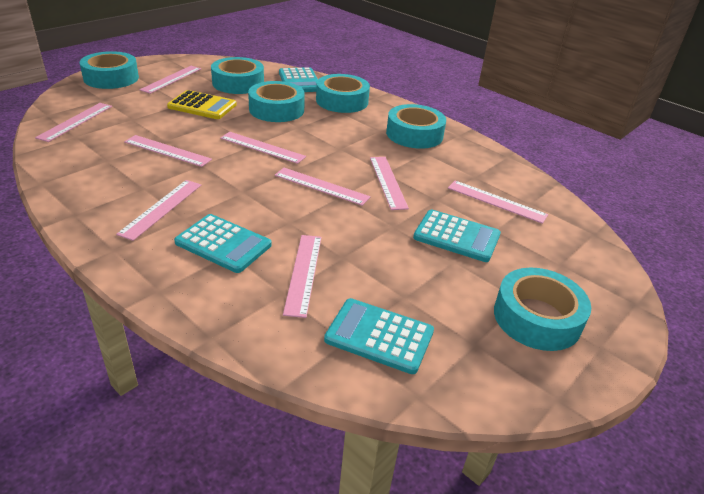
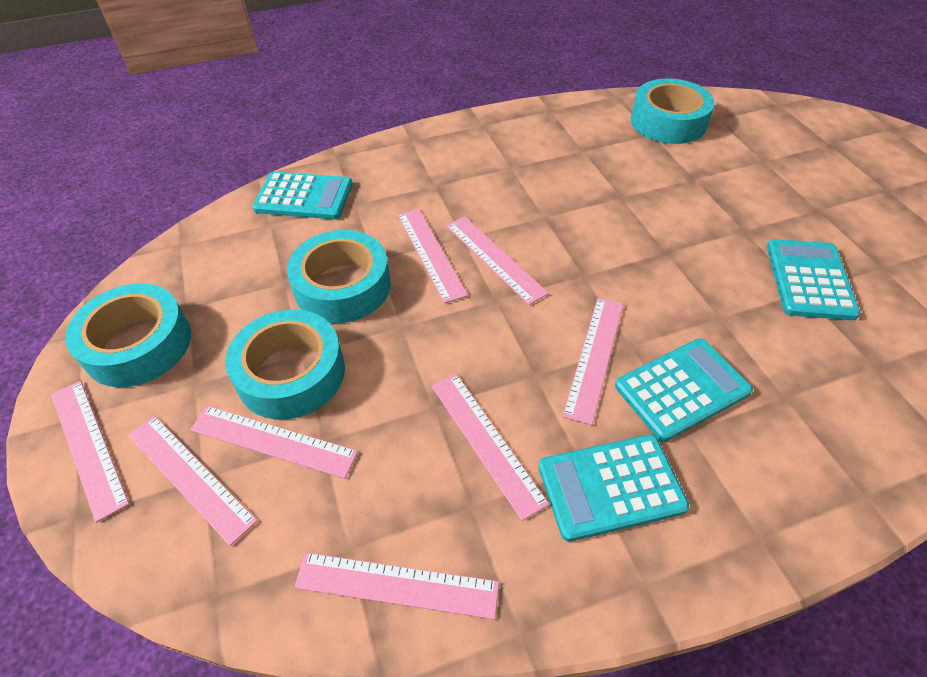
pink ruler: [35,103,112,142] [116,180,201,241] [124,135,212,167] [139,66,201,94] [220,132,306,164] [275,168,370,206] [283,235,322,318] [370,157,409,210] [448,181,548,224] = 9 -> [51,381,129,522] [128,415,257,546] [190,406,358,479] [294,553,499,619] [398,209,468,304] [432,374,549,521] [446,216,549,305] [563,298,623,425] = 8
turquoise tape: [80,51,139,89] [211,57,264,94] [248,81,305,122] [316,74,370,113] [386,104,446,149] [494,268,591,351] = 6 -> [65,283,191,387] [225,309,345,420] [287,230,390,323] [631,78,715,144] = 4
yellow calculator: [167,90,237,119] = 1 -> none = 0

